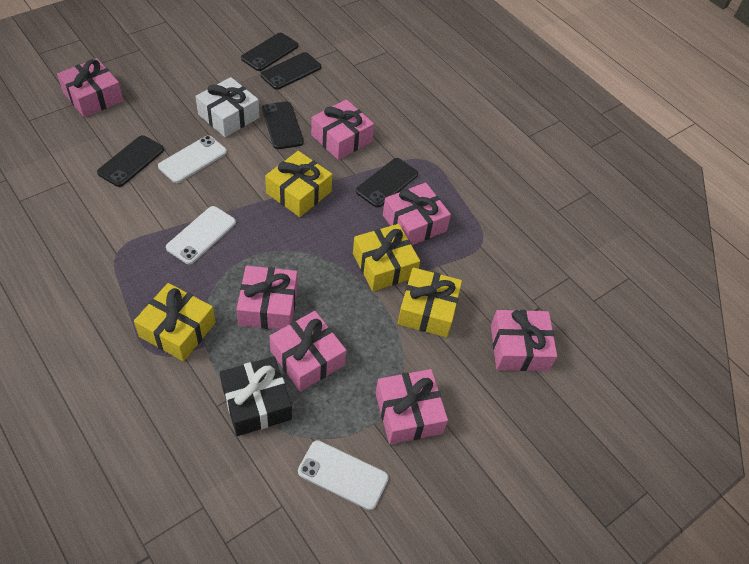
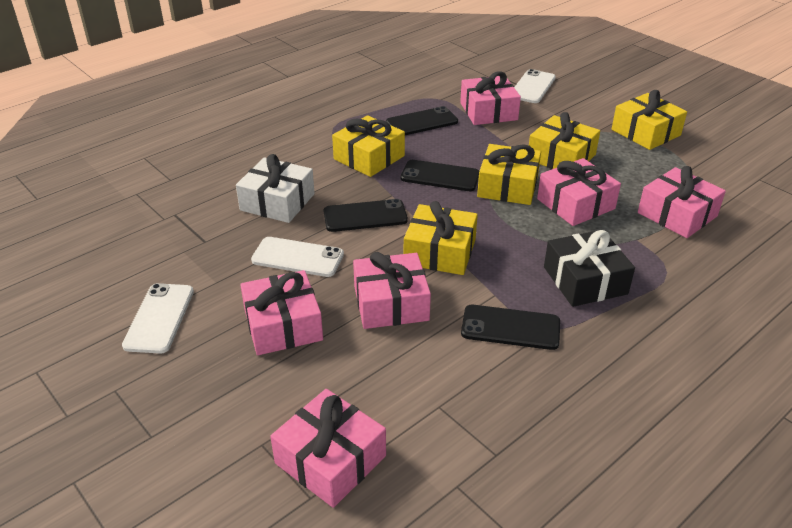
black phone: [97,135,164,187] [241,33,298,71] [261,52,321,90] [262,101,304,149] [356,158,418,208] = 5 -> [323,199,408,232] [386,106,458,135] [401,160,479,191] [461,305,560,350] = 4
pink gift: [57,58,123,117] [236,266,298,330] [269,311,346,392] [311,99,374,160] [375,369,448,444] [383,182,451,245] [491,310,557,371] = 7 -> [240,270,323,355] [270,389,386,508] [353,252,431,329] [460,71,521,125] [537,158,621,226] [638,166,726,238] = 6
yellow gift: [134,283,216,361] [265,151,332,217] [353,224,420,291] [398,267,462,337] = 4 -> [332,115,405,177] [404,201,478,275] [477,144,541,205] [529,112,600,169] [612,90,687,150] = 5

